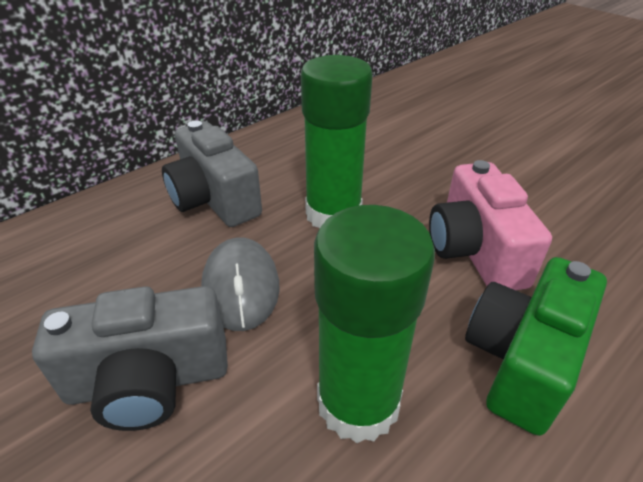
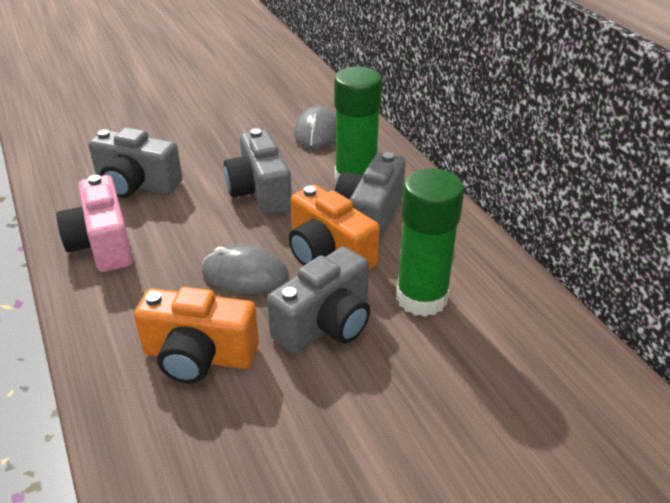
green camera: [465,257,607,436] = 1 -> none = 0
grey camera: [32,286,228,431] [162,120,262,227] = 2 -> [88,127,182,198] [224,128,292,215] [267,246,370,354] [334,152,406,243] = 4
grey mouse: [201,238,280,331] = 1 -> [202,244,289,294] [294,106,336,149] = 2
orange camera: none = 0 -> [134,287,259,384] [288,185,380,269] = 2

